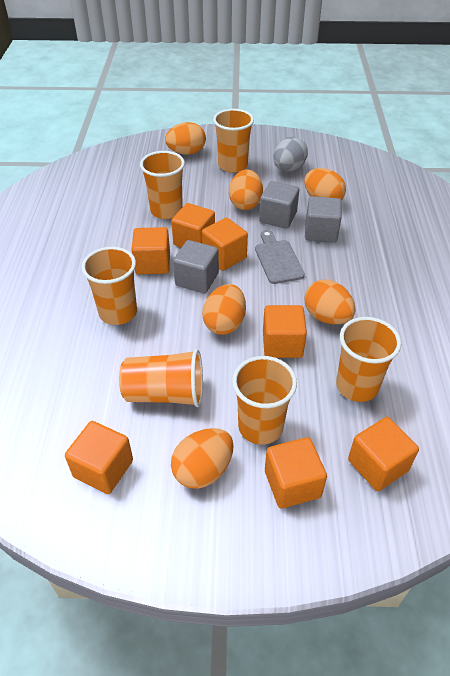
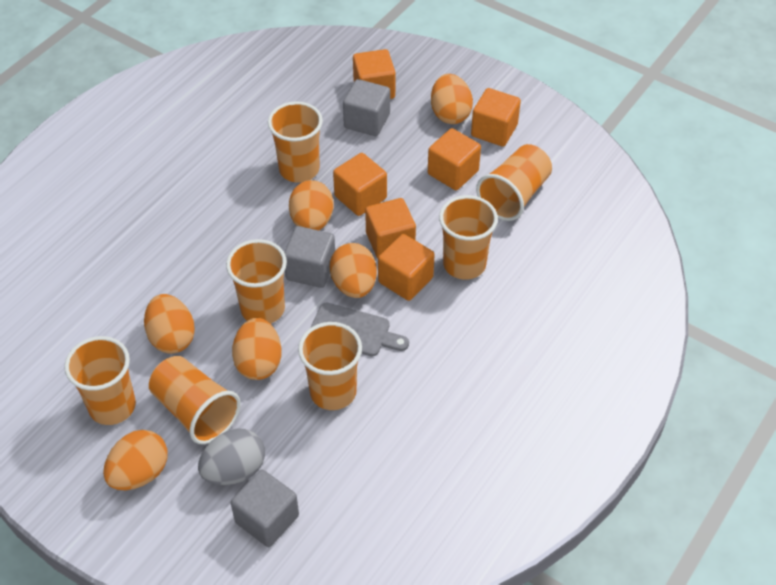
orange cube: [65,421,133,494] [132,227,170,274] [171,203,215,248] [202,218,248,271] [263,305,307,358] [265,437,327,509] [348,417,419,491] = 7 -> [333,153,387,216] [353,49,396,99] [365,198,416,258] [378,234,435,301] [428,128,481,190] [471,88,521,146] = 6
orange cup: [81,247,137,325] [119,349,203,407] [140,151,185,219] [213,109,254,173] [232,356,297,445] [336,317,401,402] = 6 -> [64,336,136,425] [149,356,241,444] [226,239,287,324] [268,101,323,183] [298,322,362,410] [439,195,498,280] [476,144,552,221] = 7

